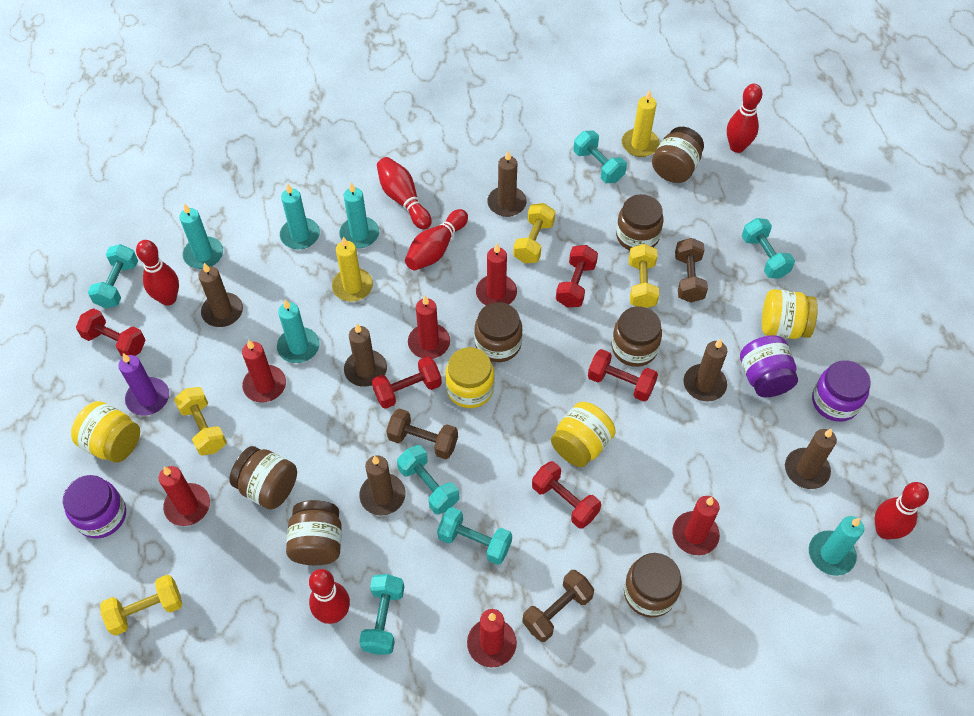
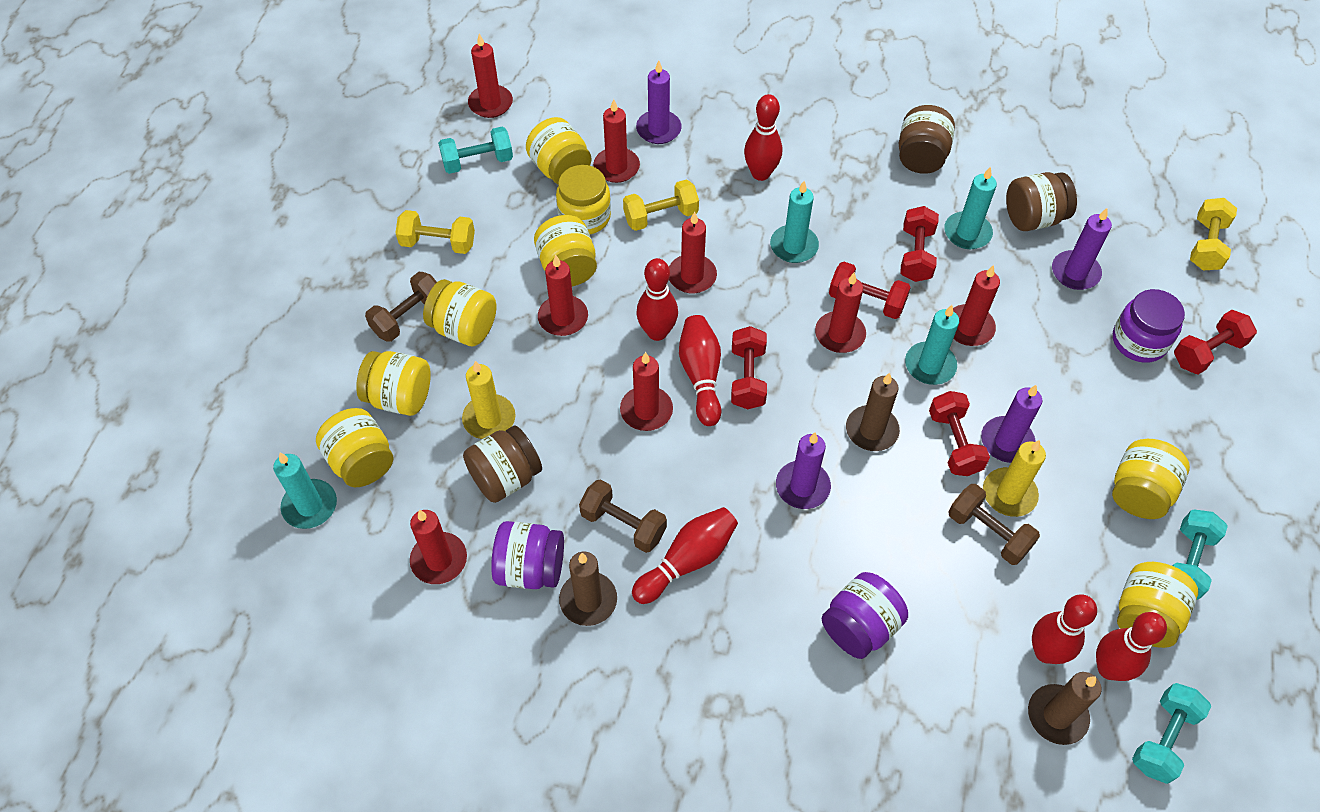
brown candle: [199,263,243,327] [344,324,387,387] [359,455,406,516] [487,151,527,217] [684,339,727,402] [785,429,837,489] = 6 -> [559,551,617,626] [846,373,900,451] [1028,672,1102,745] = 3
brown jar: [229,446,297,509] [286,500,342,565] [474,302,523,362] [612,306,662,367] [616,194,664,250] [624,553,682,618] [652,127,704,183] = 7 -> [463,425,542,503] [899,105,955,174] [1006,172,1077,231] = 3
purple candle: [118,353,169,416] = 1 -> [636,60,682,144] [776,432,831,509] [981,385,1042,463] [1052,208,1112,290] = 4
red candle: [159,466,210,526] [242,340,286,403] [408,296,450,359] [467,609,517,667] [476,244,517,305] [672,496,720,555] = 6 -> [410,510,467,584] [468,34,513,118] [538,255,588,336] [593,99,640,183] [620,352,673,431] [669,212,717,293] [815,272,866,353] [953,265,1000,346] = 8
turquoise candle: [179,203,223,269] [277,300,320,363] [280,184,320,249] [339,183,379,248] [809,516,864,576] = 5 -> [273,452,337,529] [770,181,819,263] [905,305,959,385] [944,166,997,249] = 4
turquoise dumbbell: [88,244,138,308] [359,574,404,655] [397,445,459,515] [437,507,512,565] [573,130,627,183] [742,218,795,279] = 6 -> [438,127,513,174] [1132,683,1211,784] [1172,509,1228,600] = 3
yellow dumbbell: [100,575,182,636] [174,387,227,456] [513,203,555,263] [629,244,659,308] = 4 -> [396,210,475,254] [623,180,699,231] [1190,198,1237,271] = 3
yellow jar: [71,401,140,463] [445,347,495,408] [551,402,616,467] [762,289,818,339] = 4 -> [316,408,393,487] [356,351,431,416] [423,279,497,346] [526,117,592,184] [534,215,597,286] [556,165,611,234] [1112,439,1190,519] [1117,562,1198,648] = 8

